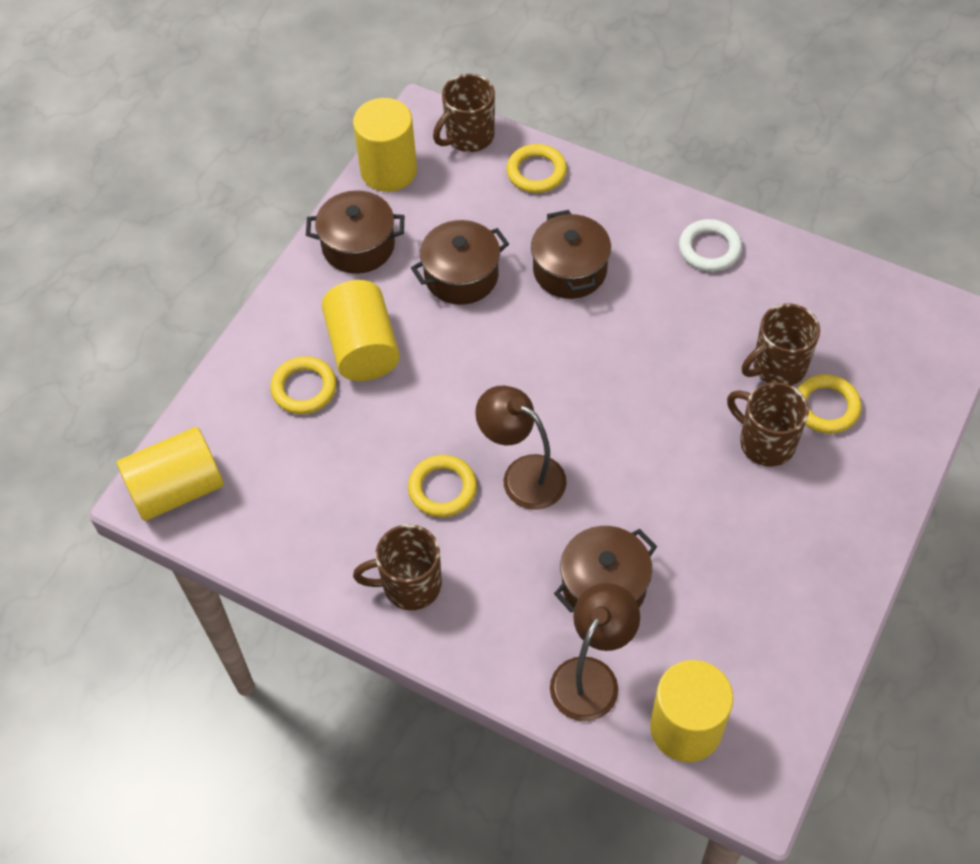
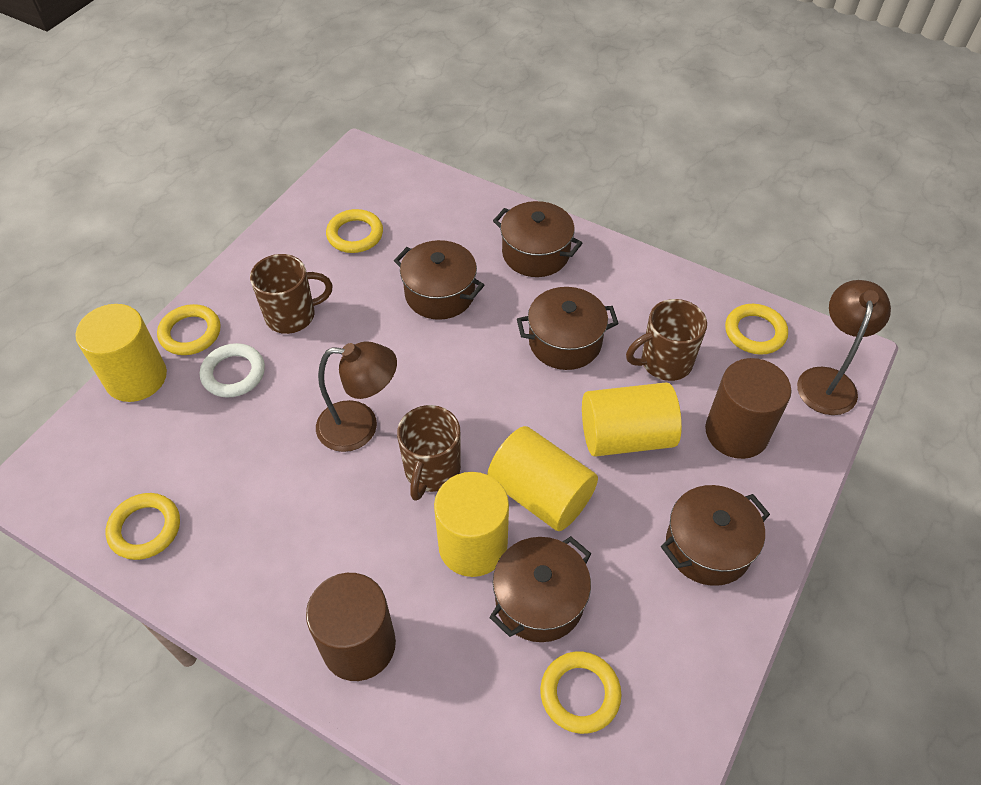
brown cylinder: none = 0 -> [306,573,396,681] [705,358,792,459] = 2
brown mug: [353,524,442,610] [433,74,495,152] [727,382,809,467] [742,304,820,386] = 4 -> [250,254,333,334] [397,405,461,501] [626,299,707,381] = 3
brown pot: [306,190,404,274] [411,220,509,305] [531,210,611,299] [554,526,657,612] = 4 -> [394,240,484,320] [489,536,592,642] [493,201,582,277] [517,287,619,370] [661,485,770,586] = 5
yellow ring: [270,356,336,414] [408,455,477,517] [506,144,567,193] [797,374,862,434] = 4 -> [106,493,180,560] [157,304,221,355] [326,209,383,253] [540,651,621,734] [725,304,788,355] = 5

